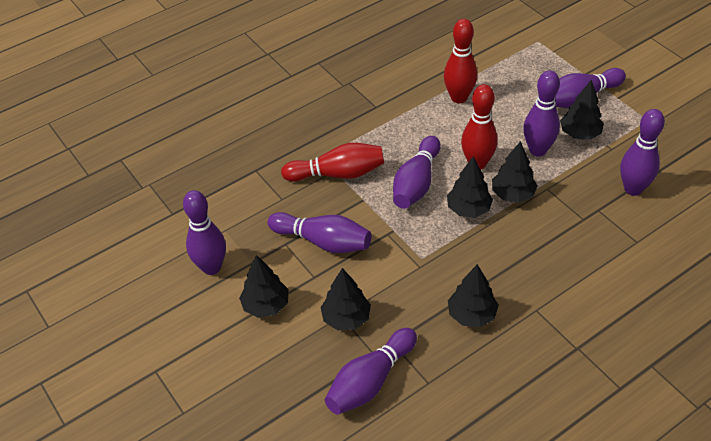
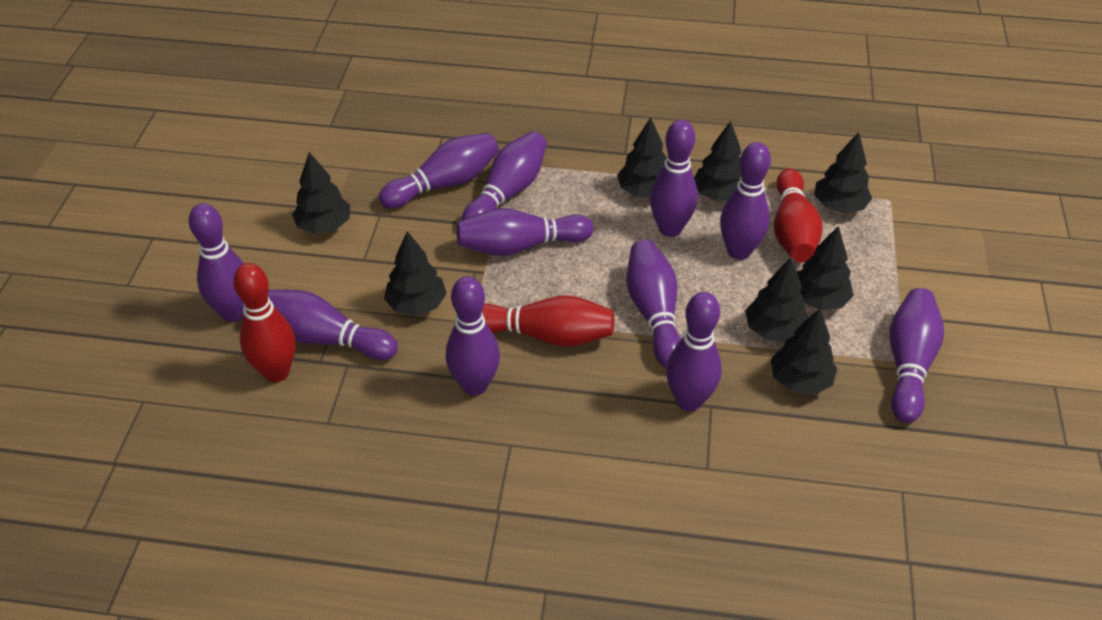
black tree: [239,255,289,318] [320,268,371,330] [447,156,493,218] [448,264,499,327] [492,141,538,203] [560,80,604,140] = 6 -> [292,152,350,234] [384,231,447,316] [617,117,666,197] [694,121,741,201] [745,257,809,342] [771,308,837,395] [797,226,854,310] [814,132,872,213] = 8
purple bowling pin: [183,190,226,275] [268,212,371,253] [325,328,417,415] [393,136,441,209] [523,70,560,156] [555,68,626,108] [620,109,665,196] = 7 -> [189,203,244,322] [268,290,398,360] [379,133,499,209] [446,276,500,396] [456,208,594,256] [462,131,547,220] [626,240,681,368] [650,120,698,237] [666,292,722,411] [720,142,771,260] [889,288,944,423] = 11

